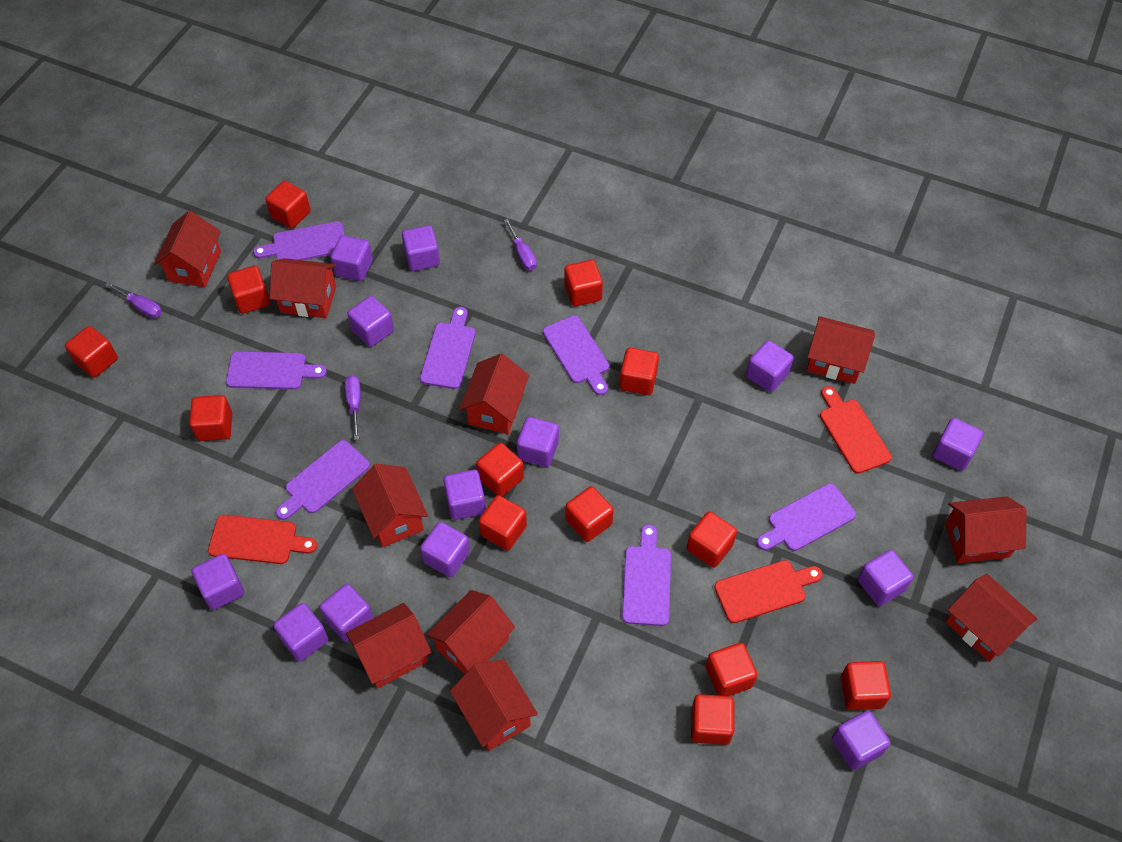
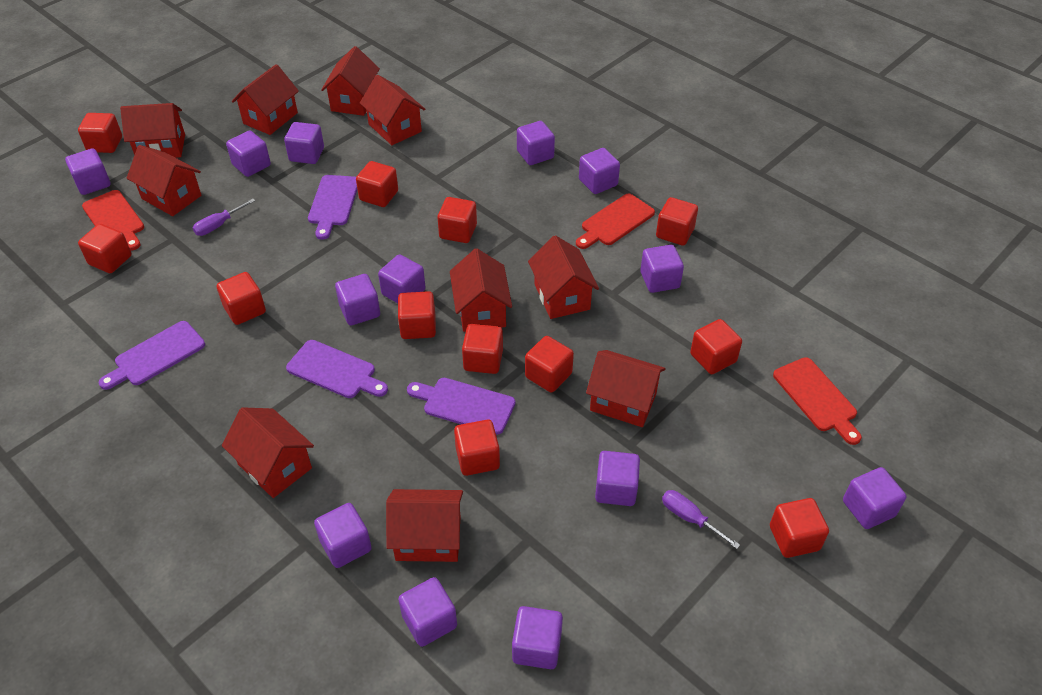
purple cutting board: [226,351,327,389] [253,221,344,260] [276,440,370,520] [420,307,475,389] [543,316,609,395] [622,524,671,626] [757,484,856,551] = 7 -> [99,321,205,390] [286,340,388,398] [308,175,357,240] [407,378,515,435] = 4
purple screwdriver: [105,282,162,318] [345,375,361,440] [504,219,537,270] = 3 -> [193,199,255,236] [662,490,740,549] = 2
red cube: [65,326,118,378] [189,395,232,441] [227,266,270,314] [265,181,311,229] [476,443,524,497] [479,495,527,550] [564,260,603,306] [566,486,614,542] [619,348,659,395] [687,511,737,568] [691,694,734,745] [706,643,757,696] [841,661,891,710] = 13 -> [78,113,122,153] [78,224,132,273] [217,272,266,325] [356,161,398,207] [398,291,436,339] [437,197,477,243] [454,420,500,476] [462,324,503,374] [525,336,574,393] [656,197,698,246] [690,319,742,374] [770,498,829,558] = 12

